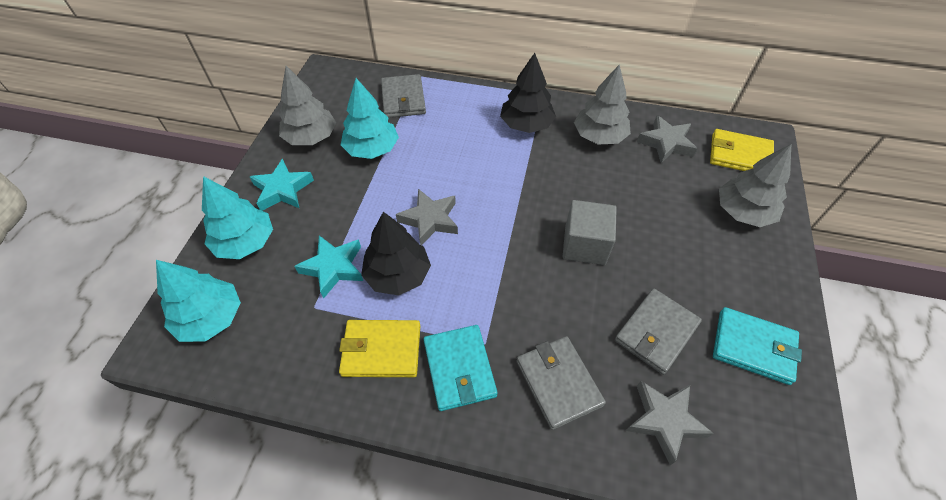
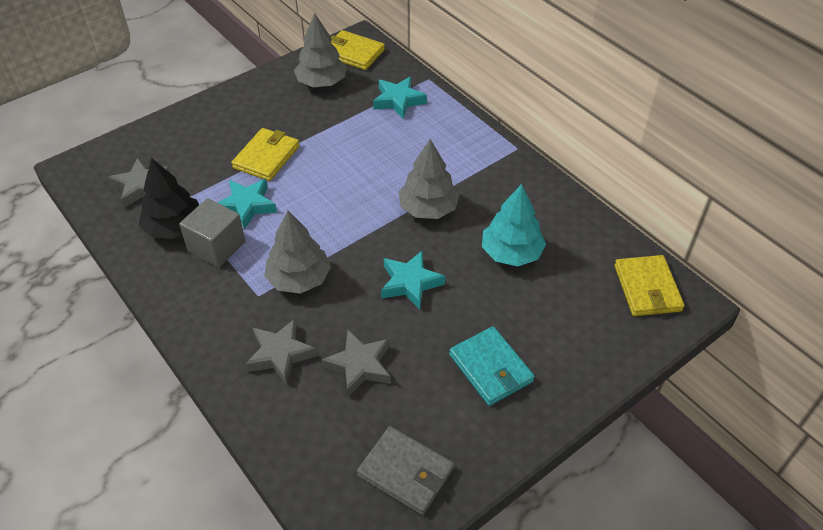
black tree: [361,212,431,295] [500,53,556,133] = 2 -> [139,158,199,239] = 1
grey wallet: [381,74,426,118] [516,336,606,430] [615,288,702,375] = 3 -> [357,426,454,515] = 1
turquoise star: [250,159,314,211] [294,235,363,299] = 2 -> [218,179,277,230] [373,76,427,119] [381,251,445,310] = 3
turquoise tree: [156,260,241,342] [202,176,273,259] [341,78,399,159] = 3 -> [482,184,546,267] = 1
turquoise wallet: [423,325,497,411] [713,307,802,385] = 2 -> [449,326,535,406] = 1
yellow wallet: [339,320,420,377] [710,129,774,171] = 2 -> [232,128,300,181] [331,30,385,70] [614,255,685,316] = 3

